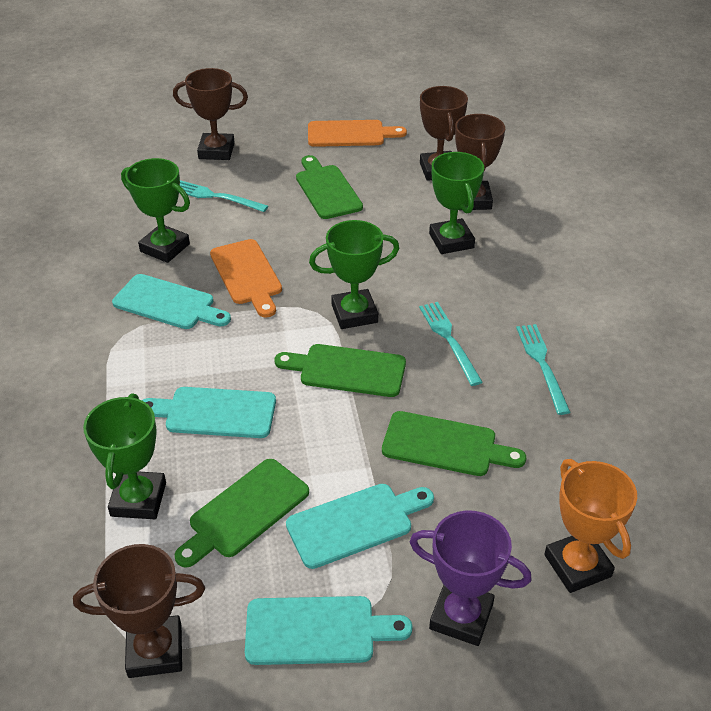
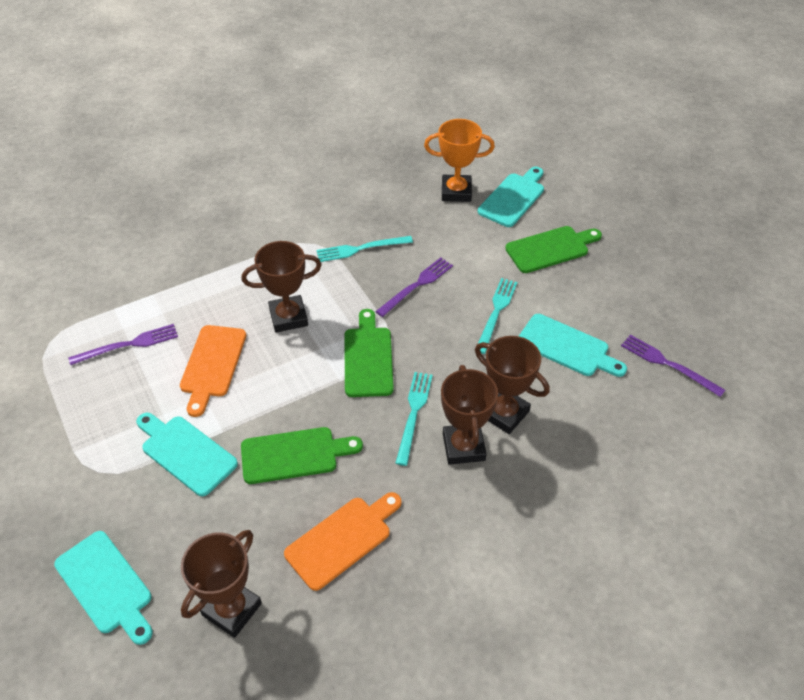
green cutting board: [174,459,309,568] [274,344,406,397] [296,155,363,219] [382,411,526,476] = 4 -> [241,427,363,484] [344,309,394,397] [505,226,602,273] = 3
green trophy: [83,394,166,519] [121,158,190,263] [309,220,399,329] [429,152,484,254] = 4 -> none = 0
purple fork: none = 0 -> [68,324,178,365] [375,257,453,317] [621,335,725,397] = 3
purple trophy: [410,510,532,646] = 1 -> none = 0

